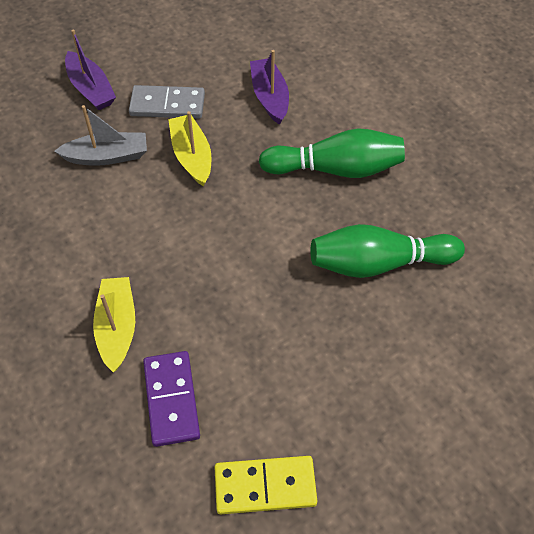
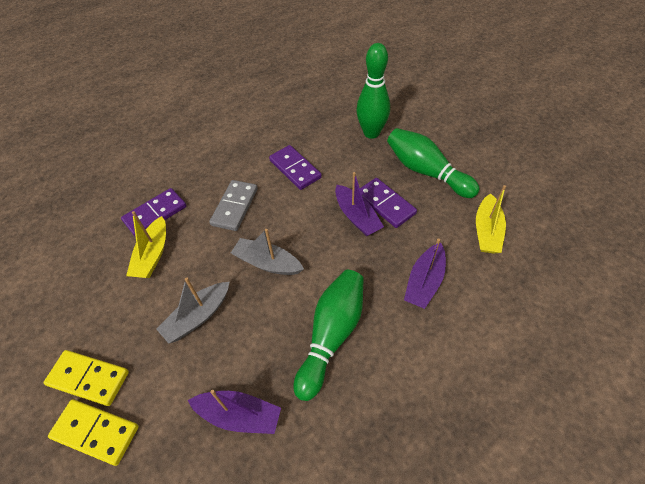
green bowling pin: [259,128,405,178] [311,224,465,278] = 2 -> [294,270,364,401] [356,43,390,139] [387,128,480,198] = 3
grey boat: [54,105,147,166] = 1 -> [156,278,230,344] [231,229,304,275] = 2
purple boat: [65,29,116,110] [250,50,289,125] = 2 -> [188,390,281,434] [335,172,384,236] [404,239,446,309] = 3
purple domino: [143,351,200,447] = 1 -> [121,188,186,237] [269,145,322,190] [360,178,417,228] = 3
yellow domino: [215,456,317,514] = 1 -> [43,350,129,406] [48,399,139,466] = 2

